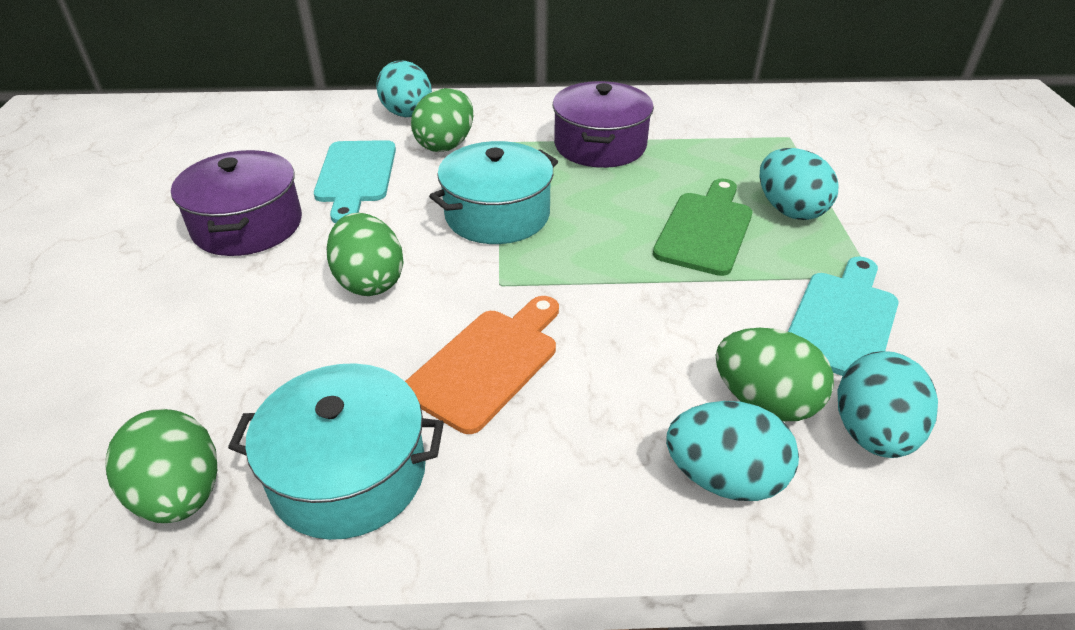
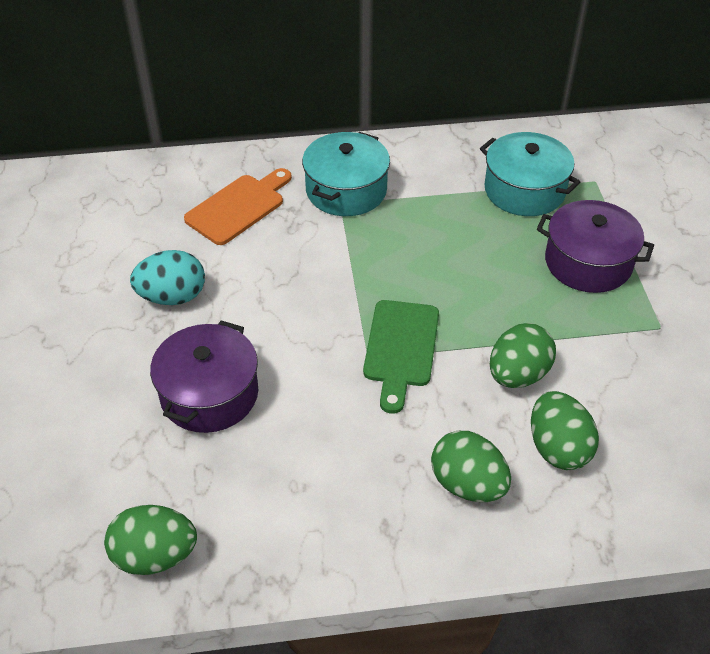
turquoise cutting board: [314,140,396,223] [788,256,899,376] = 2 -> none = 0
turquoise egg: [376,61,432,117] [666,401,799,501] [759,148,839,220] [837,351,938,458] = 4 -> [130,250,205,305] = 1

